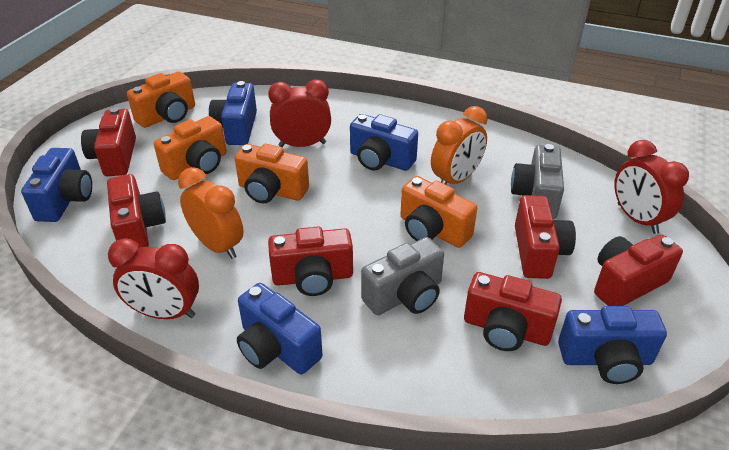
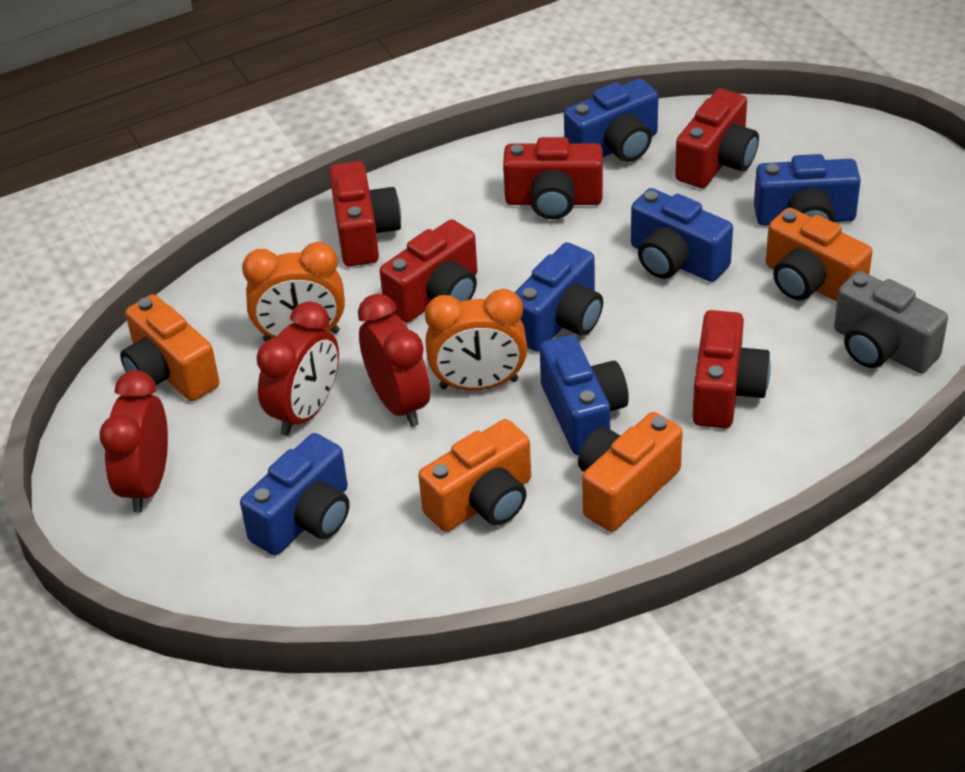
blue camera: [21,148,92,222] [209,81,257,145] [237,283,323,374] [350,114,418,171] [558,306,667,384] = 5 -> [240,433,350,556] [514,242,603,352] [540,335,629,455] [564,79,658,162] [631,188,733,282] [754,154,861,226] = 6
grey camera: [361,237,444,315] [511,144,564,219] = 2 -> [834,271,948,373] = 1
red camera: [81,107,136,176] [107,174,166,248] [268,227,353,296] [464,272,562,351] [515,195,576,279] [594,234,683,306] = 6 -> [329,161,401,266] [380,219,477,323] [503,137,603,219] [675,89,759,188] [692,310,771,428] = 5

